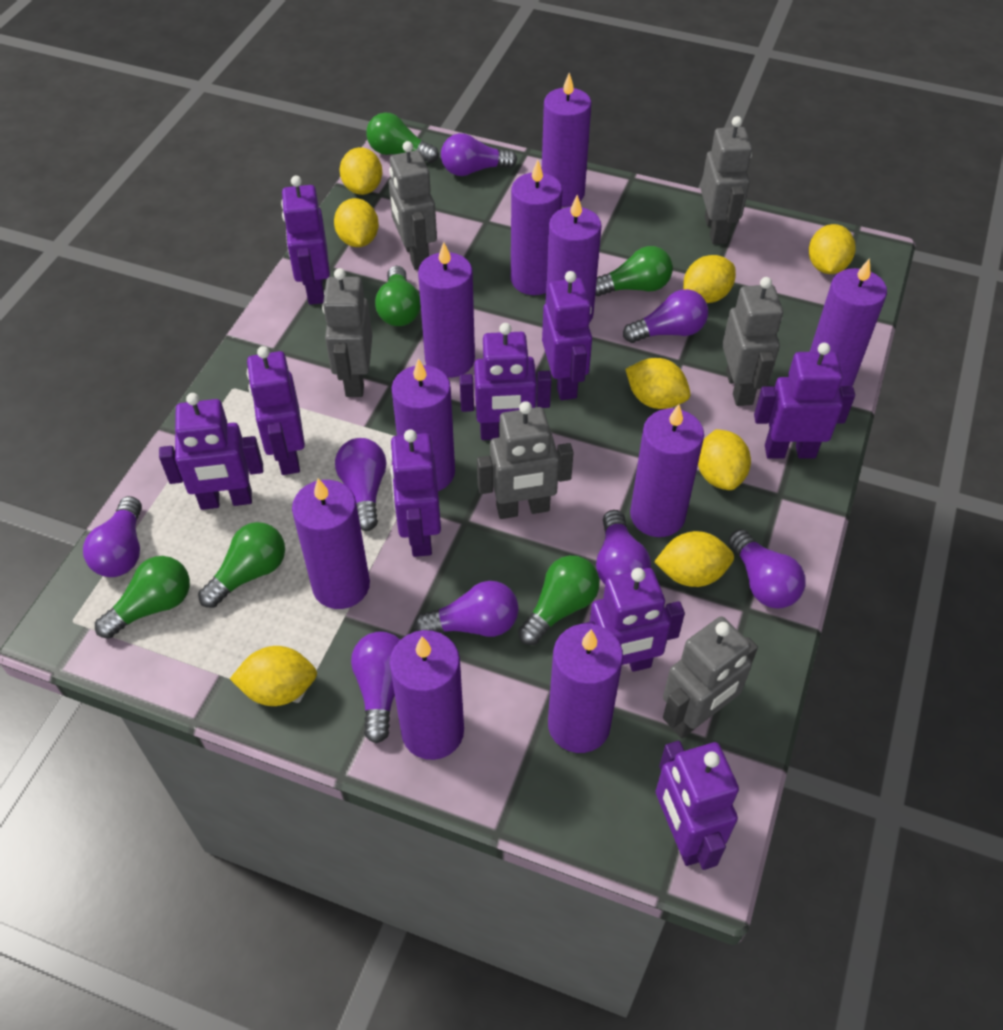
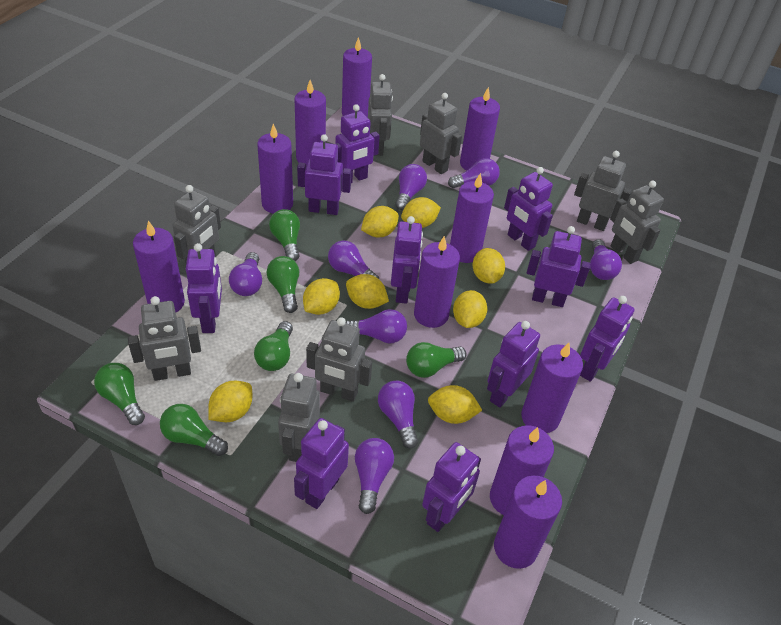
grey robot: [322,268,372,397] [389,141,437,270] [477,401,574,519] [663,616,758,738] [701,116,752,244] [722,277,783,406] = 6 -> [128,296,201,381] [173,185,221,263] [278,373,320,462] [306,317,372,402] [368,74,393,156] [420,93,462,174] [574,151,632,231] [610,181,664,264] = 8
purple robot: [159,393,263,510] [247,346,305,475] [281,176,330,305] [389,429,441,557] [459,323,552,440] [542,271,592,400] [582,568,685,672] [656,741,739,870] [754,343,855,459] = 9 -> [186,243,222,333] [294,418,349,509] [297,134,351,215] [335,104,380,183] [391,216,423,304] [422,442,481,532] [487,321,540,408] [504,167,553,251] [527,226,591,307] [580,296,635,382] = 10

